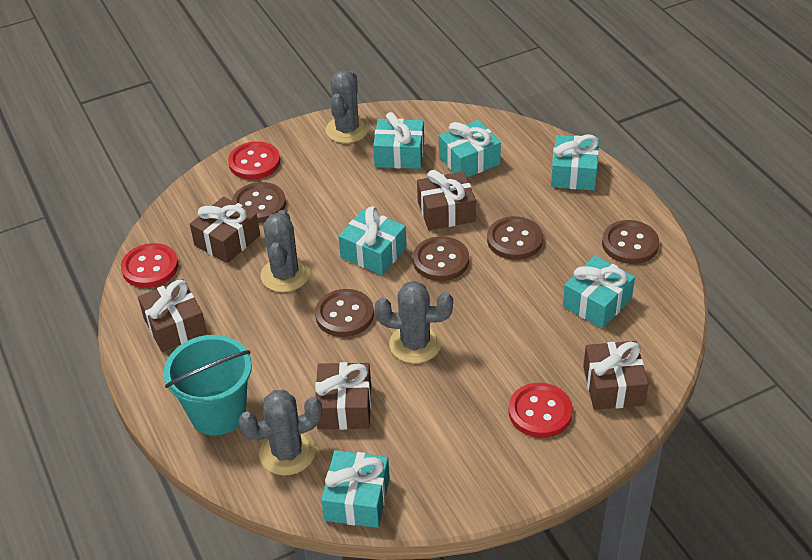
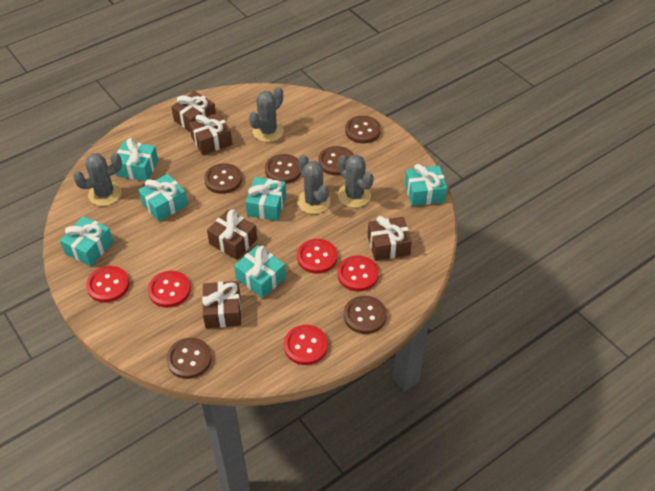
brown button: [232,182,286,223] [315,289,374,337] [413,236,469,281] [487,216,543,260] [602,220,659,264] = 5 -> [166,338,212,379] [204,163,242,194] [265,154,301,184] [318,146,354,176] [344,296,387,334] [345,116,381,143] = 6
red button: [121,243,178,288] [228,141,280,180] [509,383,573,438] = 3 -> [86,266,129,302] [148,271,191,308] [284,325,328,365] [297,239,338,274] [337,255,379,292] = 5
turquoise bucket: [164,335,252,435] = 1 -> none = 0

